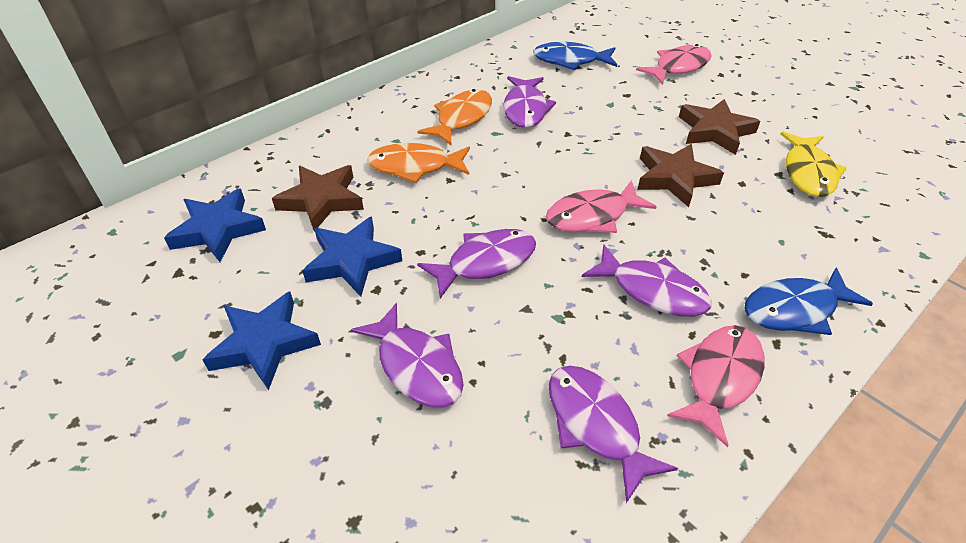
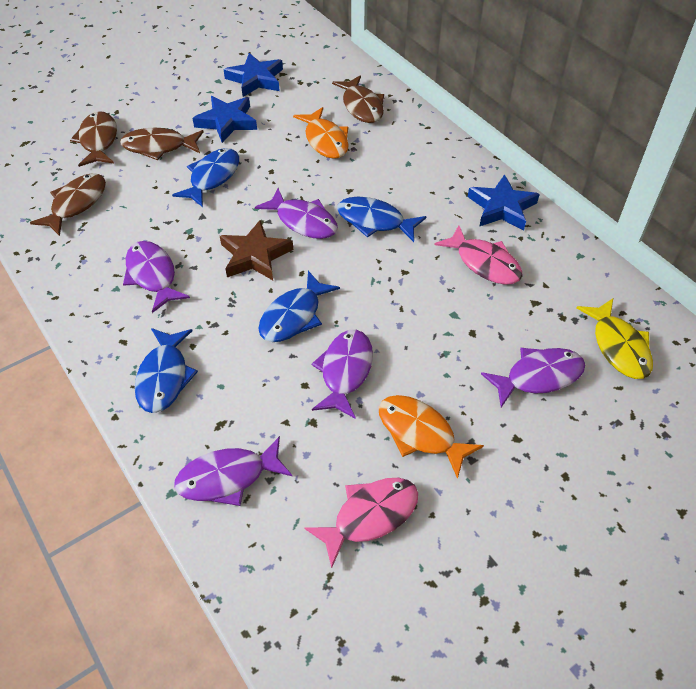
blue fish: [533,42,617,70] [744,267,873,335] = 2 -> [135,328,198,413] [172,148,239,207] [258,271,340,342] [337,197,427,242] = 4
brown fish: none = 0 -> [30,173,106,236] [70,111,117,167] [120,128,204,160] [332,75,384,123] = 4
brown star: [272,165,364,232] [637,144,724,207] [679,99,761,155] = 3 -> [220,220,293,280] = 1
pink fish: [546,180,657,233] [636,44,712,85] [667,325,765,447] = 3 -> [304,478,418,568] [435,225,523,285] = 2

